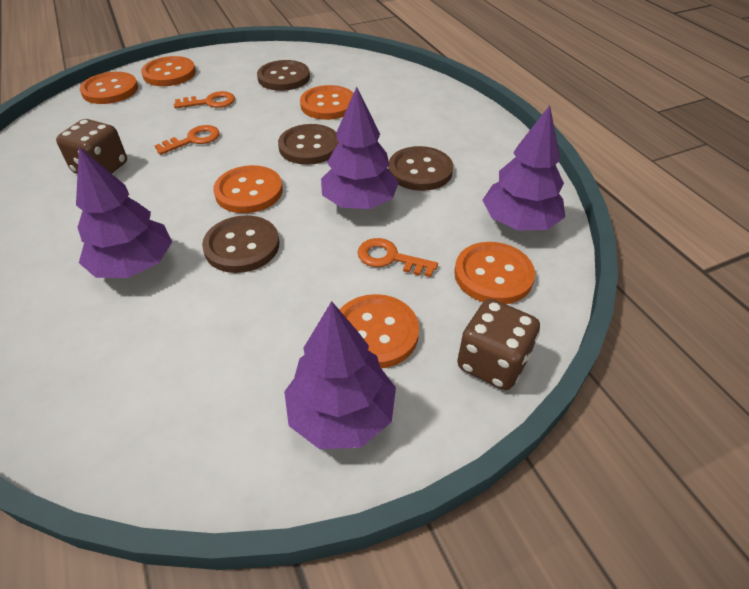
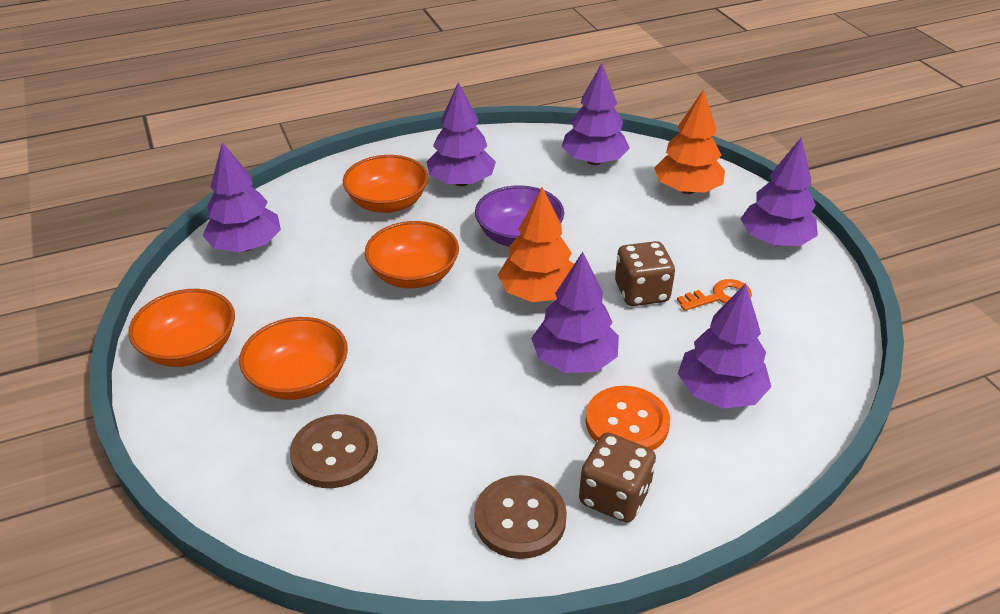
brown button: [202,215,279,273] [257,60,310,91] [278,124,339,165] [388,146,453,191] = 4 -> [290,414,378,488] [474,475,567,559] = 2
orange bowl: none = 0 -> [128,289,235,367] [239,317,348,400] [343,155,428,213] [365,221,459,288] = 4
orange button: [80,72,138,104] [141,56,196,86] [213,165,283,213] [300,85,354,120] [340,294,419,368] [454,242,535,304] = 6 -> [585,386,670,450] = 1
orange key: [154,125,220,155] [174,91,235,108] [357,238,438,277] = 3 -> [677,279,752,311] = 1
orange tree: none = 0 -> [498,187,574,302] [654,89,725,194] = 2
purple bowl: none = 0 -> [475,185,564,247] = 1
purple tree: [76,146,172,278] [284,301,396,449] [321,87,399,209] [482,105,565,230] = 4 -> [202,142,281,252] [426,82,496,186] [531,252,619,373] [562,63,630,165] [678,283,771,409] [740,137,818,246] = 6

